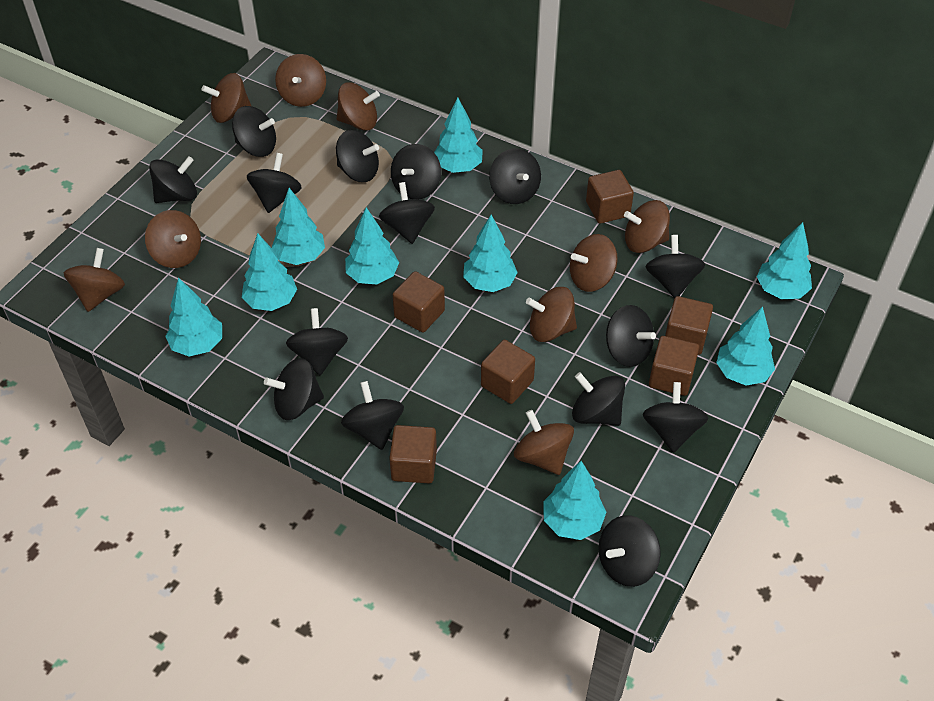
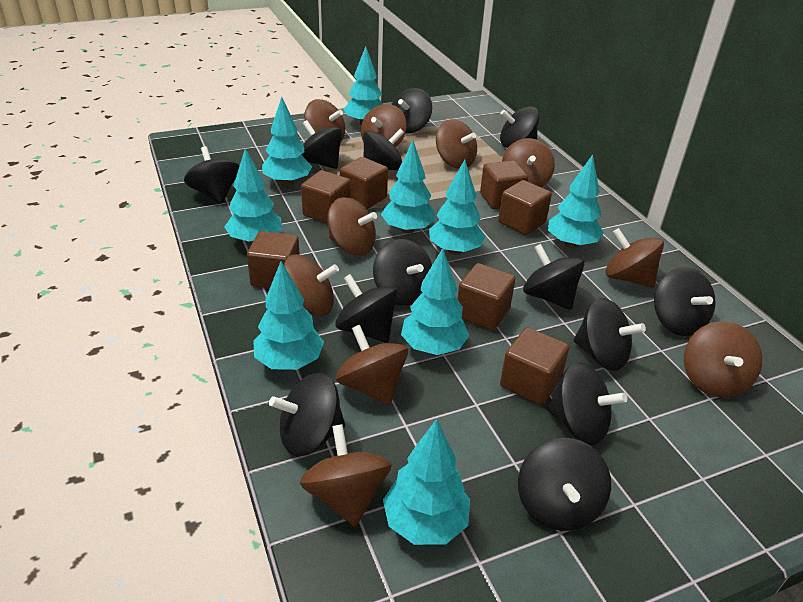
black spinning top: [149,156,197,203] [232,106,276,157] [247,153,302,213] [264,358,324,420] [286,308,348,375] [336,130,379,182] [341,381,404,450] [379,182,435,244] [391,144,441,199] [489,148,541,204] [572,372,625,426] [599,515,661,587] [606,305,656,367] [643,382,709,453] [646,235,705,298] = 15 -> [184,146,239,204] [269,373,345,456] [301,120,342,169] [335,274,398,343] [363,128,404,170] [373,239,432,306] [391,88,432,134] [500,106,539,148] [518,438,611,531] [523,244,584,310] [547,362,627,445] [574,298,646,371] [654,267,716,336] = 13
brown cube: [389,425,437,484] [393,271,445,333] [481,340,535,404] [586,170,634,224] [649,336,699,396] [665,296,713,355] = 6 -> [247,231,300,288] [301,170,351,224] [340,157,388,209] [457,263,516,331] [480,160,528,210] [498,180,552,235] [500,327,569,405] = 7
brown spinning top: [64,248,125,312] [145,210,201,268] [201,73,251,123] [275,54,326,107] [337,83,380,131] [514,410,574,475] [526,287,577,342] [570,234,618,292] [624,200,670,253] = 9 -> [284,254,339,316] [300,424,392,527] [304,99,345,141] [327,197,377,256] [335,325,408,405] [361,104,407,147] [436,119,477,169] [502,138,555,187] [606,228,664,288] [684,321,762,397] = 10

